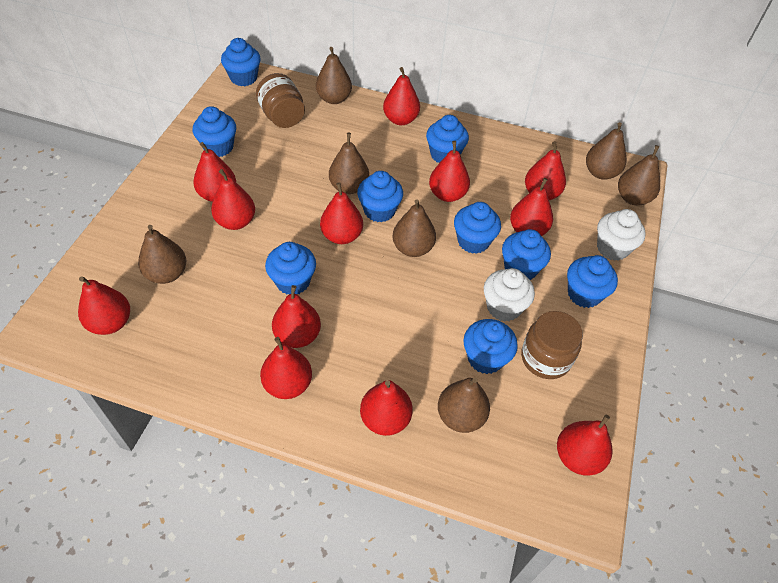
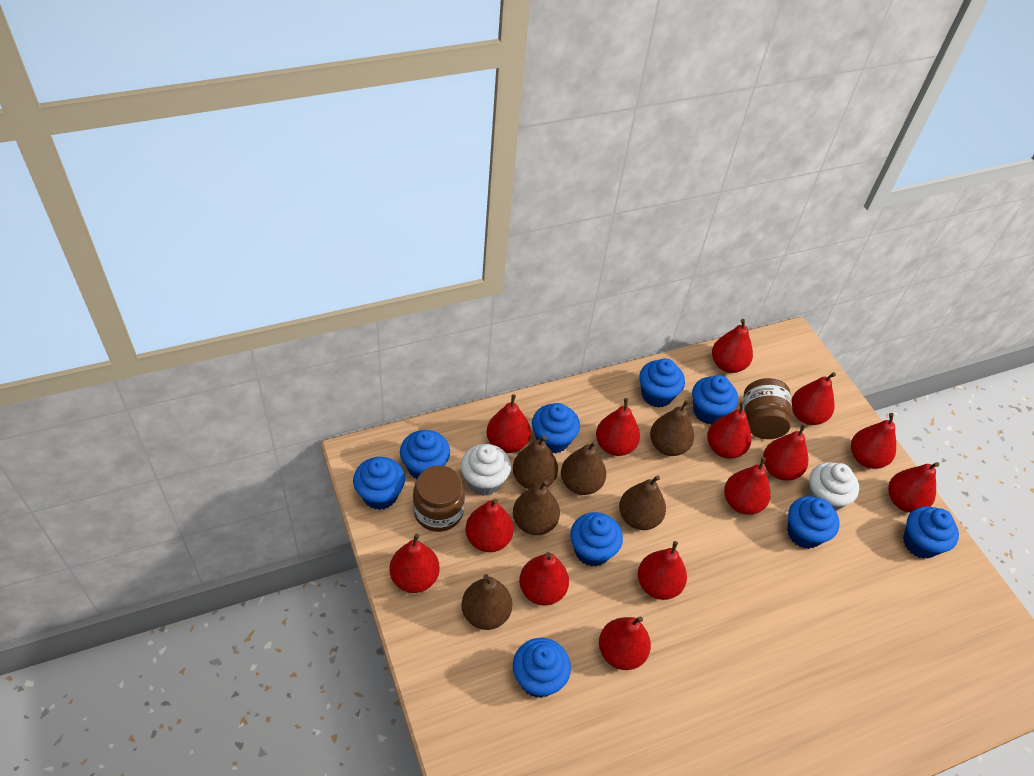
brown pear: [138,225,186,284] [316,47,352,104] [329,133,369,194] [393,199,436,257] [438,378,490,433] [586,122,626,180] [618,145,660,206] = 7 -> [461,574,512,630] [513,436,558,489] [513,480,560,535] [561,441,606,495] [619,475,666,530] [650,400,694,456] = 6
red pear: [78,276,130,335] [193,142,236,202] [211,169,255,230] [260,337,312,399] [272,285,321,348] [320,182,363,244] [360,380,413,436] [383,67,420,125] [429,141,470,202] [510,178,553,236] [525,141,566,200] [557,415,613,475] = 12 -> [390,534,440,593] [466,499,514,552] [487,394,531,453] [519,552,569,605] [596,398,640,456] [599,616,651,670] [638,541,687,600] [707,401,752,459] [712,319,753,373] [724,457,771,515] [763,424,808,481] [792,372,836,425] [851,413,896,469] [888,462,939,513] = 14

